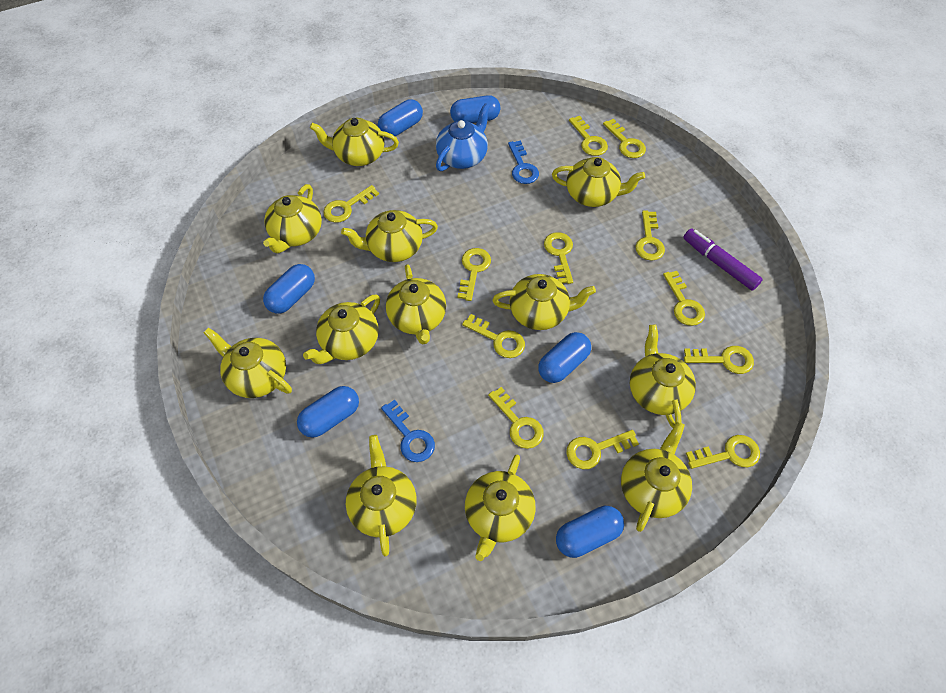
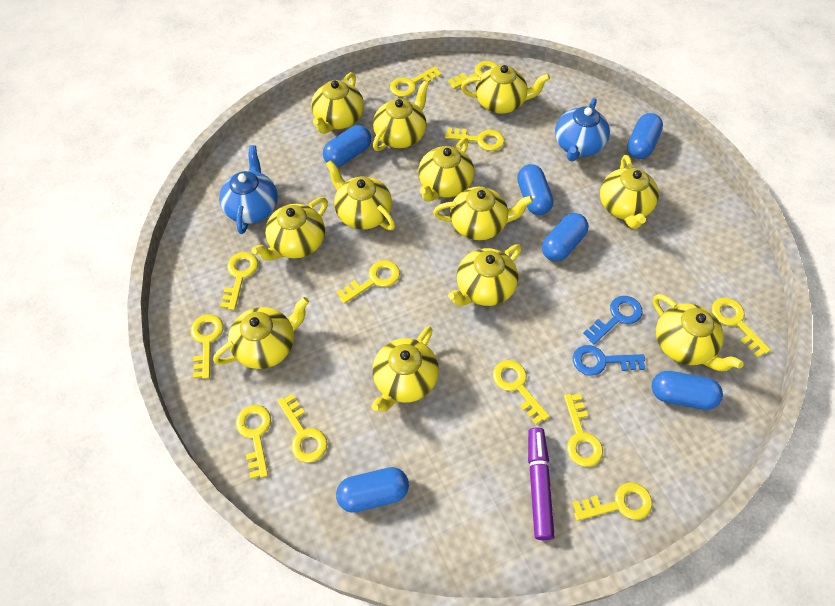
blue teapot: [436,103,490,171] = 1 -> [219,145,278,234] [555,98,610,161] = 2

